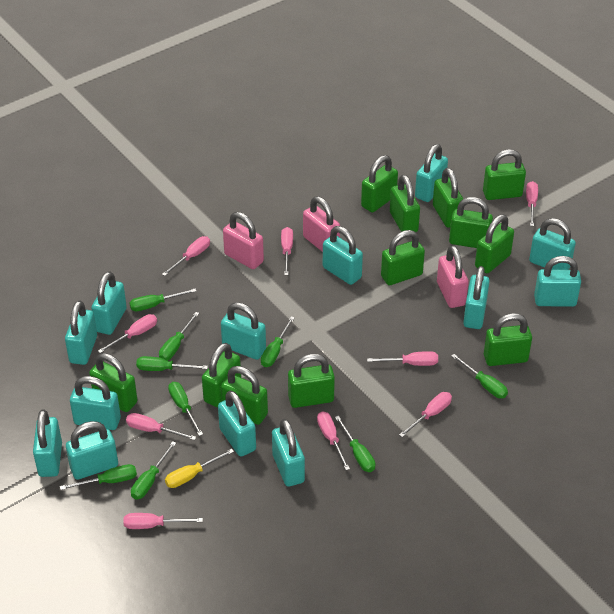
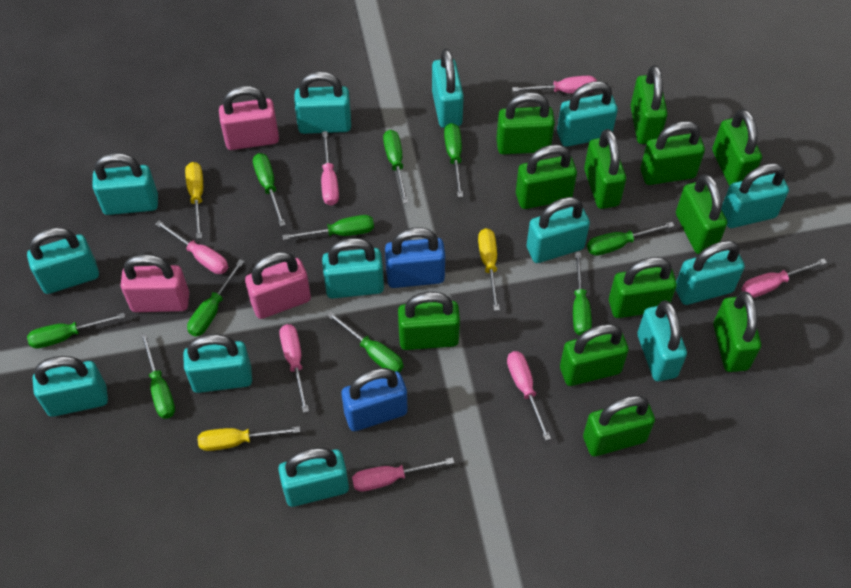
blue padlock: none = 0 -> [341,368,408,431] [385,227,445,288] = 2
green screwdriver: [60,464,137,490] [129,288,196,311] [131,441,176,499] [136,356,208,371] [159,312,199,361] [168,382,203,436] [261,316,295,367] [335,416,375,472] [451,354,508,398] = 9 -> [27,313,125,349] [140,333,175,419] [187,259,245,337] [253,153,285,227] [282,215,374,240] [327,311,404,372] [383,130,409,204] [444,123,463,197] [573,252,592,335] [587,222,674,256] = 10
pink screwdriver: [98,314,157,353] [124,513,203,529] [126,413,196,440] [162,236,210,276] [281,227,293,275] [317,411,350,470] [367,351,438,366] [399,392,452,437] [526,181,538,226] = 9 -> [155,221,228,274] [279,324,309,413] [321,131,339,205] [352,457,454,491] [507,351,551,441] [512,76,597,94] [742,259,827,298] = 7
yellow screwdriver: [165,449,234,488] = 1 -> [185,162,203,239] [198,426,300,451] [478,228,500,311] = 3

